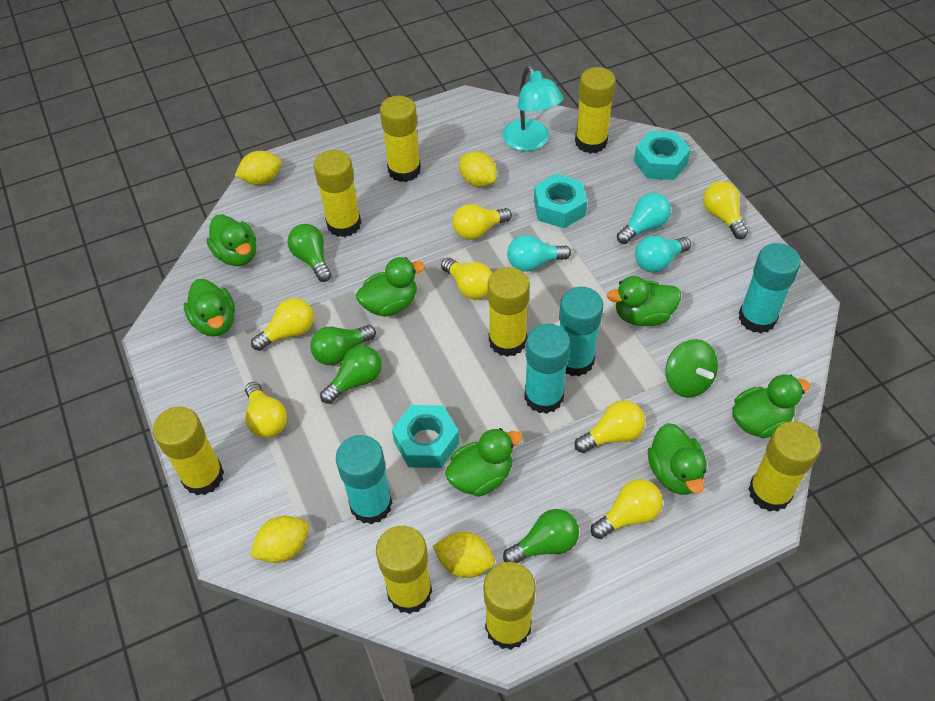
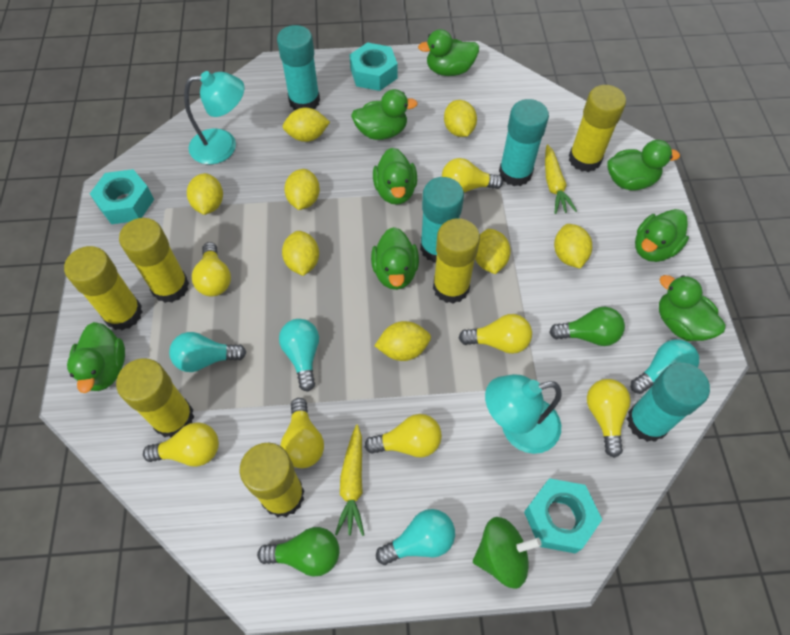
green duck: [184,279,235,337] [206,214,256,266] [356,257,425,317] [445,428,522,497] [607,276,681,326] [648,423,707,495] [732,374,810,438] = 7 -> [67,322,125,393] [351,89,418,140] [371,227,419,290] [373,148,417,205] [418,29,479,76] [607,140,680,191] [635,209,689,262] [659,275,726,341] = 8
green light bulb: [287,224,331,282] [310,325,376,365] [320,345,382,404] [503,509,579,563] = 4 -> [257,527,340,576] [549,307,625,346] = 2
turquoise lamp: [502,66,564,151] = 1 -> [184,71,245,164] [485,374,562,454] = 2
turquoise light bulb: [507,235,571,272] [617,193,671,244] [635,236,691,273] = 3 -> [169,332,246,372] [279,319,319,392] [376,509,455,565] [631,339,699,394] = 4
yellow carrot: none = 0 -> [335,425,364,536] [545,144,577,214] = 2
yellow glue stick: [153,406,224,495] [314,150,361,237] [376,526,432,614] [380,96,421,182] [483,562,536,650] [488,267,530,357] [575,67,616,154] [748,421,821,512] = 8 -> [64,246,143,330] [116,358,194,437] [119,218,189,303] [240,443,305,518] [433,218,480,304] [569,85,626,172] = 6
yellow lemon: [235,151,282,185] [250,516,309,563] [433,532,495,578] [460,151,497,187] = 4 -> [187,173,223,215] [282,231,319,276] [283,108,330,142] [284,169,320,210] [374,321,431,361] [444,100,477,137] [475,229,511,274] [554,224,592,269] = 8

